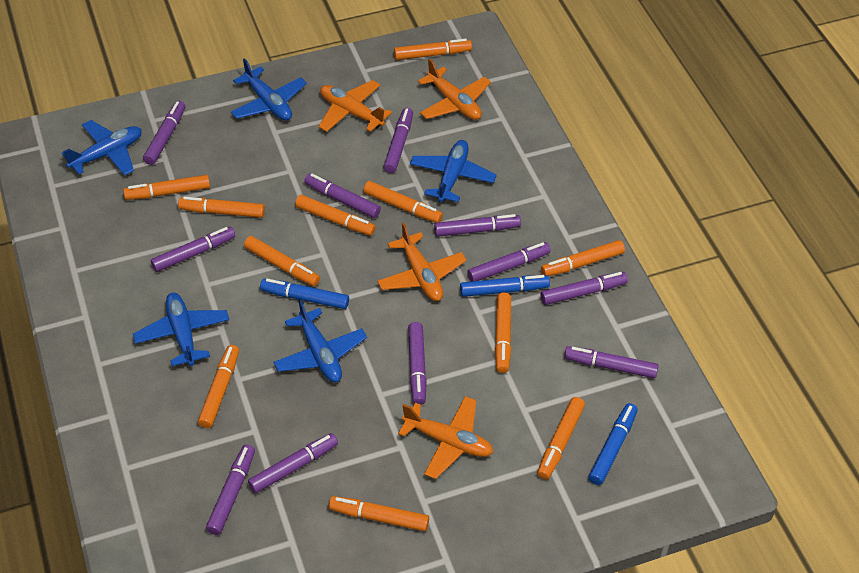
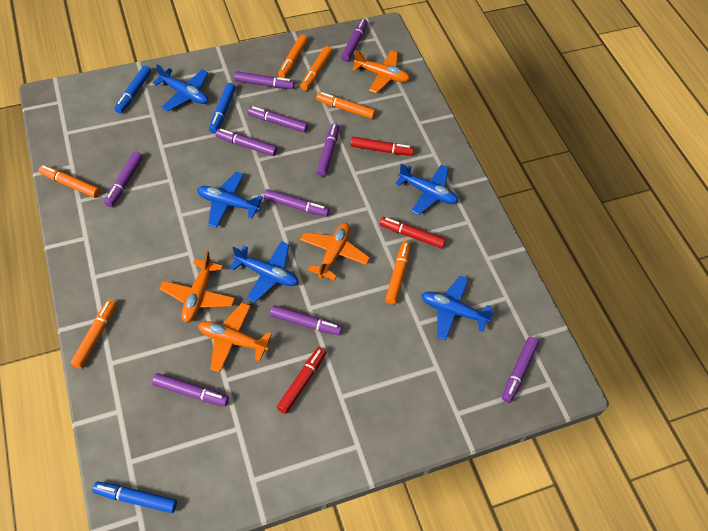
orange marker: [123,175,210,200] [178,197,265,218] [198,345,239,428] [244,236,320,286] [295,195,375,236] [329,496,429,531] [363,181,443,223] [394,39,472,60] [495,292,511,373] [537,397,585,480] [541,240,625,276] = 11 -> [39,165,100,198] [70,299,117,369] [278,34,308,78] [301,46,332,90] [316,92,375,119] [385,242,411,304] = 6
purple marker: [143,101,185,165] [151,227,235,272] [206,445,255,535] [248,433,338,493] [304,173,381,218] [383,108,413,173] [408,322,427,405] [434,214,521,237] [467,242,551,281] [541,272,628,305] [564,346,658,378] = 11 -> [104,151,143,207] [152,373,229,406] [216,129,277,156] [234,71,294,89] [248,106,308,133] [264,189,329,217] [270,305,342,335] [317,123,339,177] [341,19,368,62] [502,337,539,403] = 10
red marker: none = 0 -> [277,347,326,414] [351,137,414,156] [380,217,446,249] = 3

